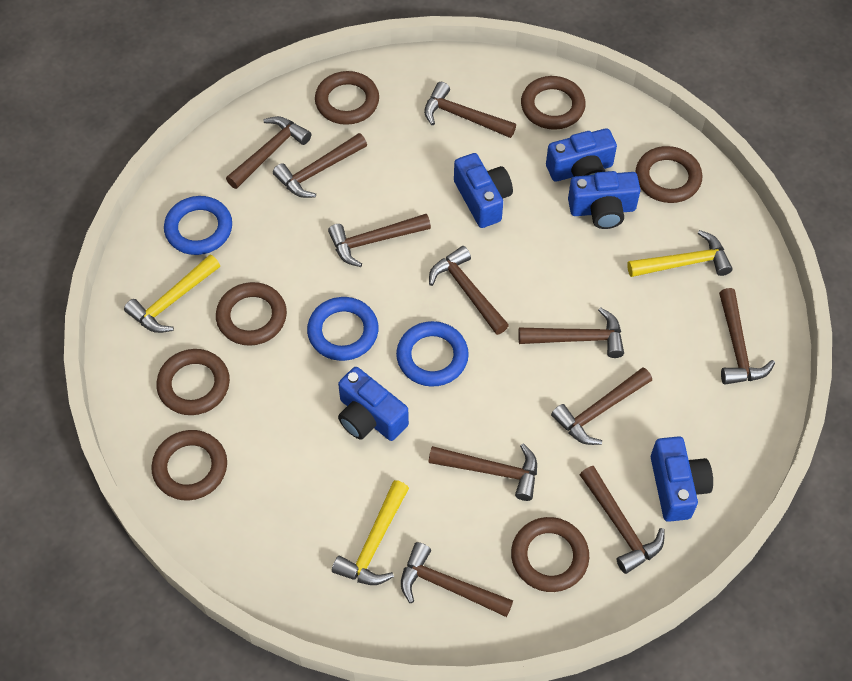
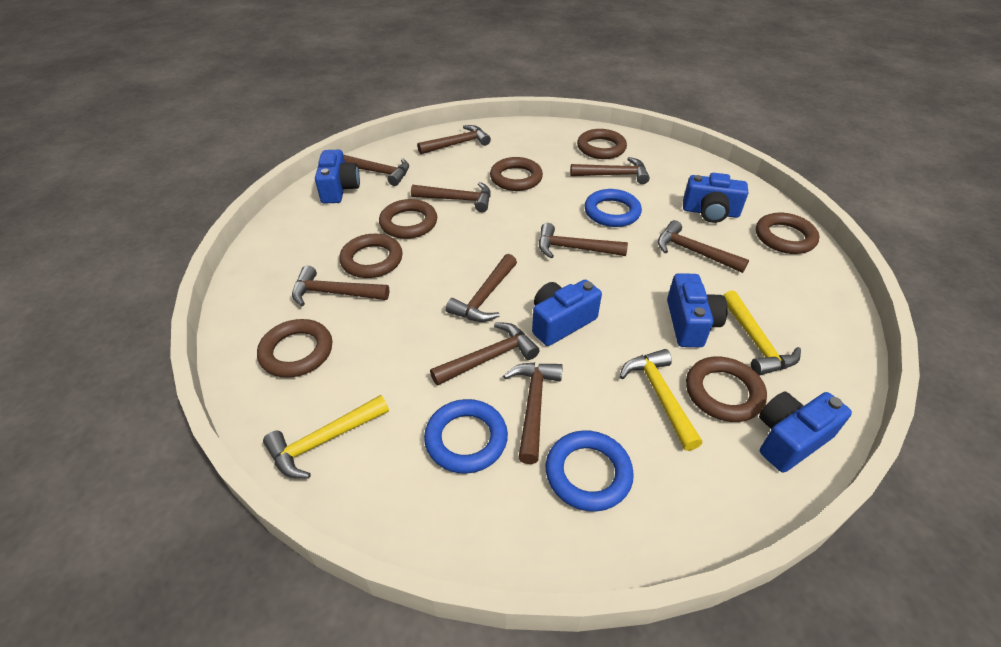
brown hammer: [226,116,311,189] [273,133,367,198] [328,214,431,267] [401,542,513,617] [424,82,516,138] [428,444,537,501] [429,246,509,335] [518,307,624,358] [551,367,652,445] [580,466,665,574] [719,288,775,385] = 11 -> [292,266,389,306] [343,155,409,186] [411,182,491,212] [417,125,491,154] [430,322,539,386] [446,254,517,322] [503,363,563,464] [539,223,628,258] [570,157,650,184] [658,220,749,273] = 10

